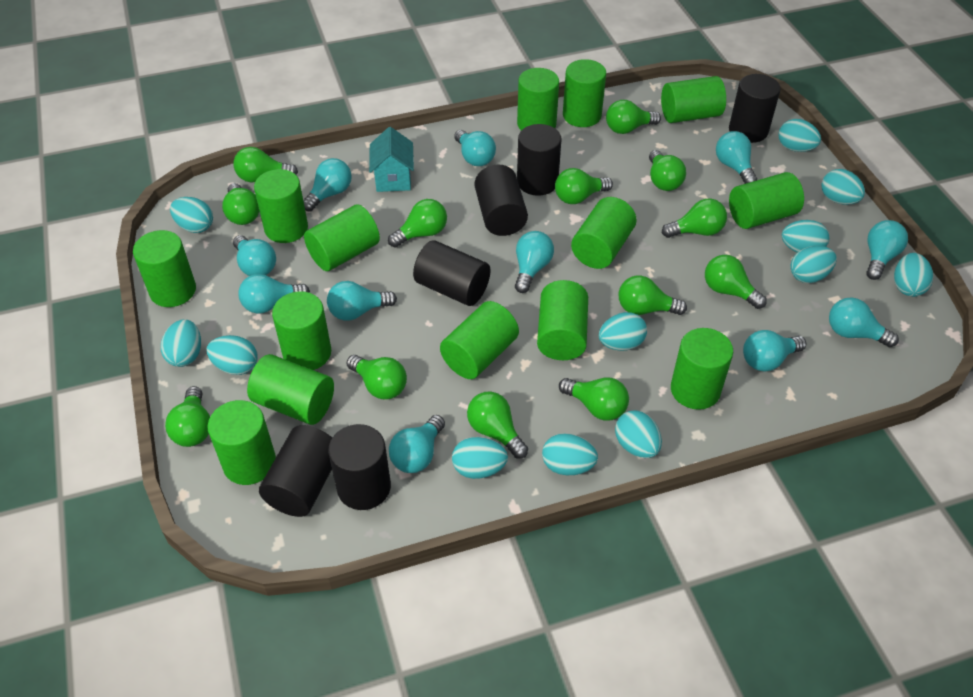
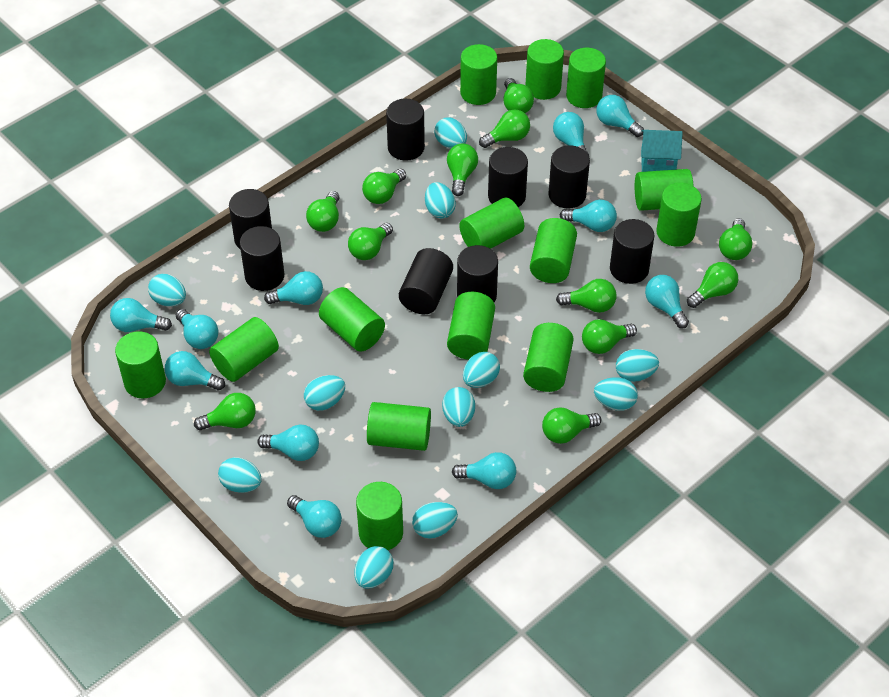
black cylinder: [259,425,332,517] [328,424,391,510] [413,240,490,306] [474,165,528,236] [517,124,562,196] [729,74,781,143] = 6 -> [229,189,272,250] [240,226,284,291] [386,99,425,161] [399,248,453,314] [457,245,498,302] [488,147,528,207] [548,145,590,208] [610,219,655,284] = 8
green light bulb: [165,386,210,447] [222,183,259,225] [234,147,298,183] [346,355,407,400] [388,199,447,248] [467,391,528,459] [555,168,613,204] [559,377,629,421] [606,100,661,134] [619,275,687,315] [649,150,686,191] [662,199,727,238] [705,255,767,309] = 13 -> [194,393,256,430] [306,191,340,232] [348,223,393,260] [362,169,406,204] [447,143,478,196] [479,110,530,148] [503,78,534,113] [542,407,602,444] [556,279,617,313] [582,319,637,354] [687,262,738,308] [719,218,752,260] = 12
turquoise egg: [161,319,201,367] [170,197,213,233] [207,335,258,375] [452,437,508,479] [542,433,598,475] [599,312,647,351] [615,410,662,458] [779,119,821,152] [781,220,829,253] [790,246,837,283] [821,169,865,205] [894,253,933,297] = 12 -> [148,274,186,306] [218,457,261,493] [304,375,345,411] [355,546,393,589] [412,502,458,538] [425,182,456,218] [434,118,467,148] [442,387,475,427] [463,352,500,388] [594,377,638,411] [616,349,659,382] = 11

